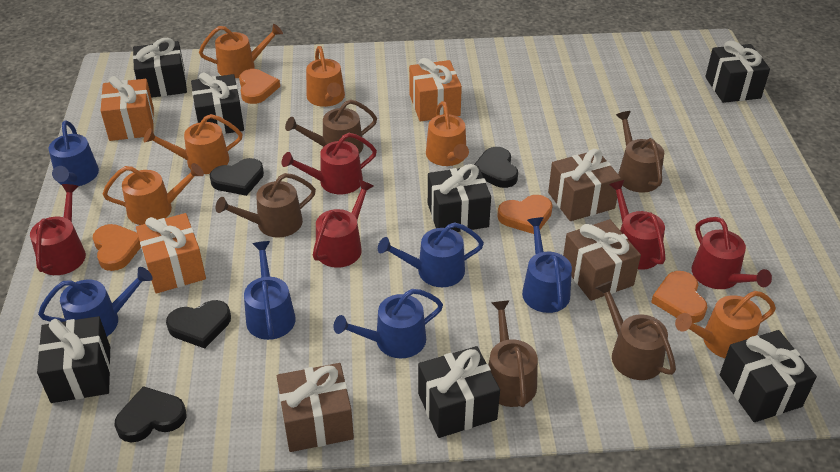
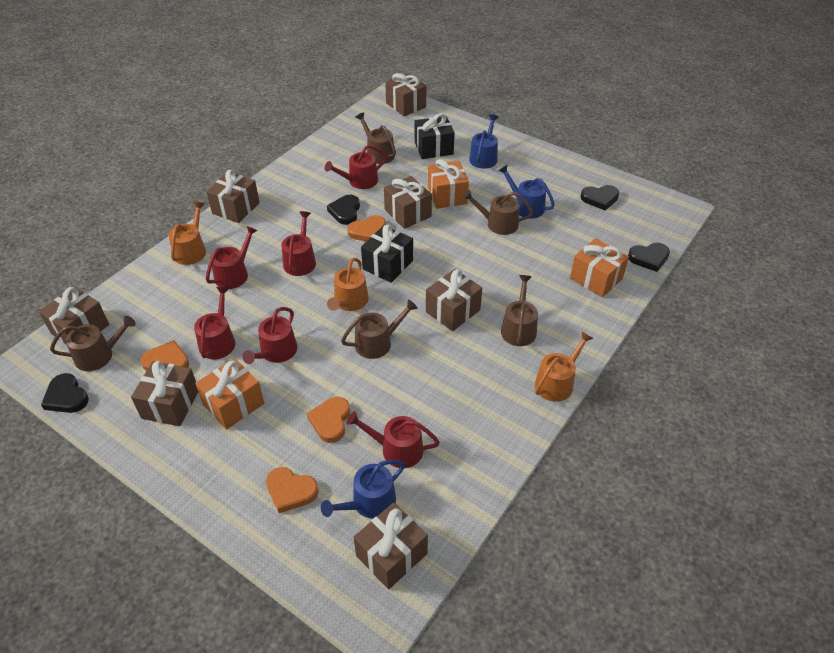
black gift: [37,316,111,403] [133,38,187,98] [191,72,244,134] [418,346,500,438] [428,164,491,232] [705,40,770,103] [720,330,817,422] = 7 -> [361,225,413,283] [415,113,455,159] = 2
blue watering can: [38,267,153,336] [49,120,99,186] [244,241,296,340] [333,289,443,358] [378,222,484,287] [522,217,572,313] = 6 -> [321,460,405,519] [469,114,498,169] [498,165,555,219] = 3
brown gift: [277,363,354,452] [548,149,621,221] [563,219,641,301] = 3 -> [39,287,109,344] [131,361,198,426] [206,170,260,223] [354,502,428,589] [384,176,432,229] [385,73,426,116] [426,269,482,331] = 7
orange watering can: [103,163,204,225] [144,114,242,174] [199,24,283,78] [306,46,345,107] [426,101,469,166] [675,291,776,358] = 6 -> [168,201,206,265] [327,258,369,311] [535,332,594,402] = 3
red watering can: [30,184,86,275] [282,133,377,194] [313,180,374,268] [609,180,666,270] [692,217,772,289] = 5 -> [194,287,235,359] [206,226,258,289] [242,307,297,364] [281,211,316,276] [325,145,386,189] [347,411,440,468] = 6

